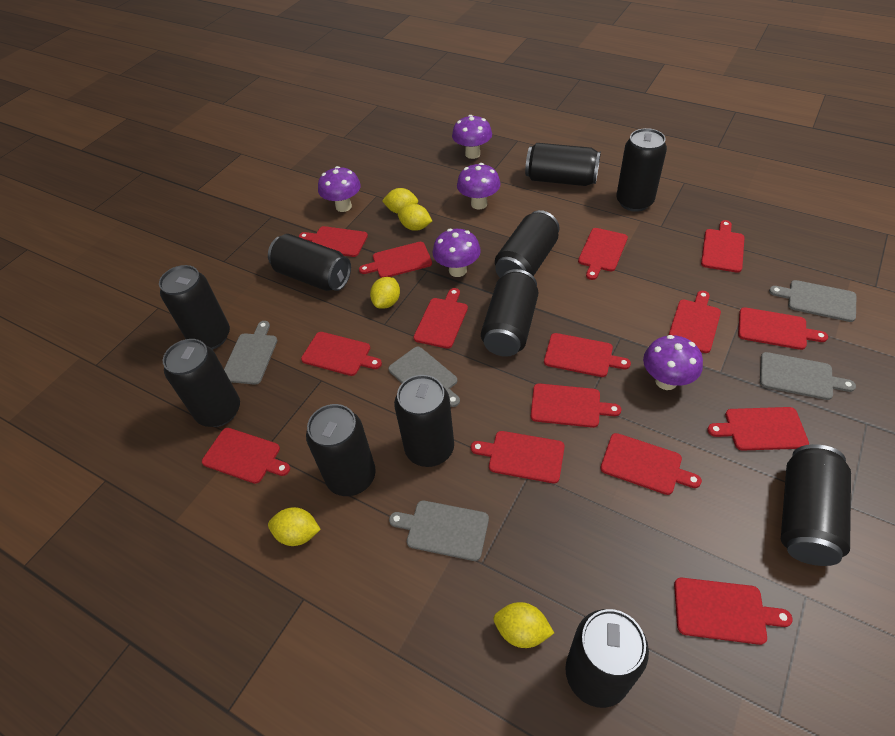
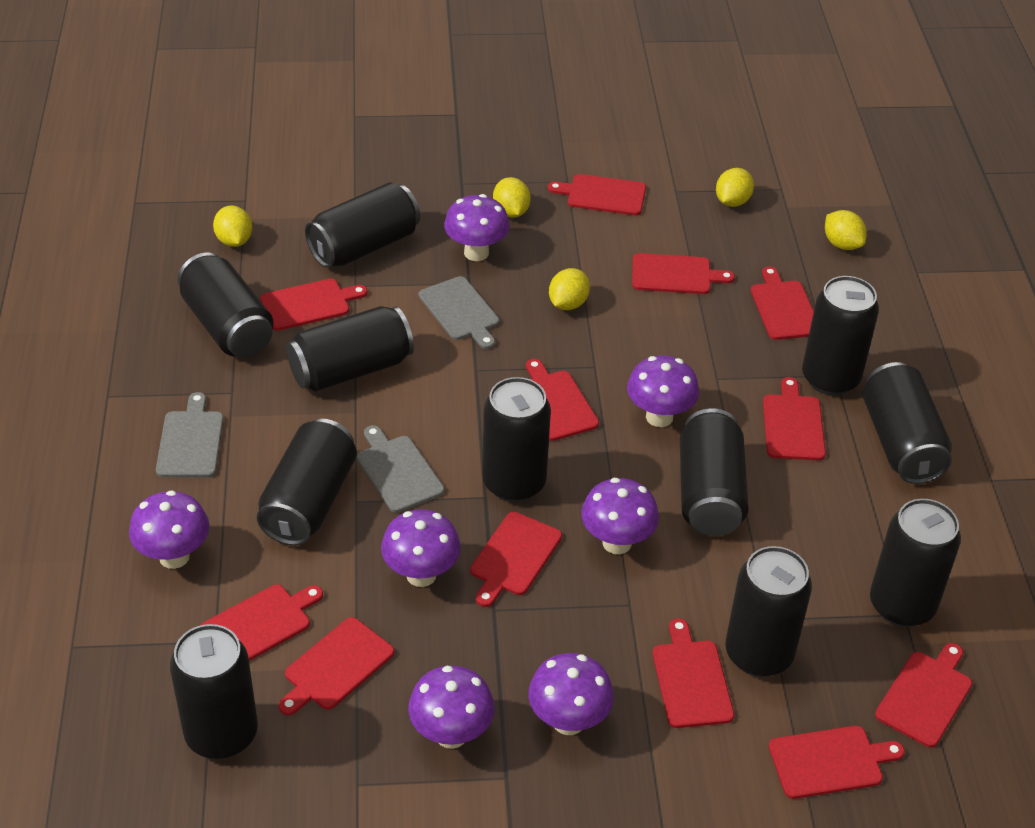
grey cutting board: [224,321,277,385] [388,347,460,407] [389,501,489,561] [760,352,856,400] [769,280,856,322] = 5 -> [156,392,224,478] [357,425,444,513] [419,276,499,349] = 3
purple mushroom: [318,166,361,212] [433,229,481,277] [452,115,492,159] [457,163,501,209] [643,335,703,390] = 5 -> [129,490,209,569] [381,509,461,587] [408,666,495,749] [444,194,510,261] [528,653,614,735] [581,478,659,554] [627,355,699,427] = 7
red cutting board: [202,428,290,484] [299,226,368,257] [301,332,382,376] [359,242,432,278] [413,288,468,349] [471,431,565,483] [531,383,622,428] [544,333,631,377] [578,228,628,280] [600,433,702,495] [669,291,721,353] [674,578,793,645] [701,220,745,273] [707,407,809,450] [738,307,828,350] = 15 -> [200,584,323,661] [260,279,368,331] [278,617,394,715] [470,512,562,607] [526,359,599,441] [548,174,646,215] [632,253,735,294] [652,618,734,728] [751,266,814,340] [763,377,826,460] [769,726,905,799] [875,643,972,748] = 12

